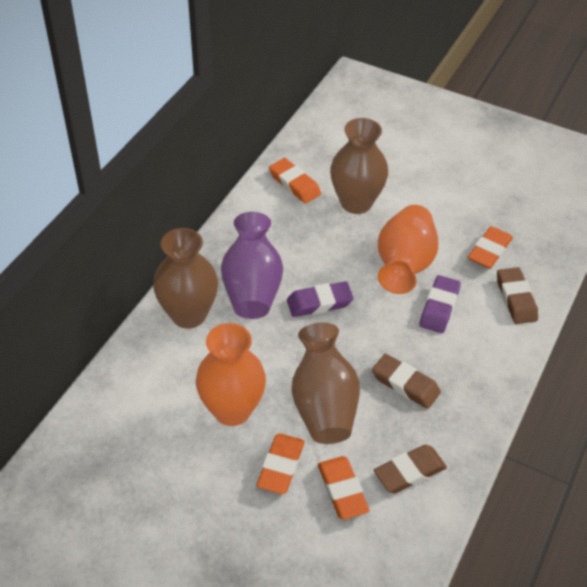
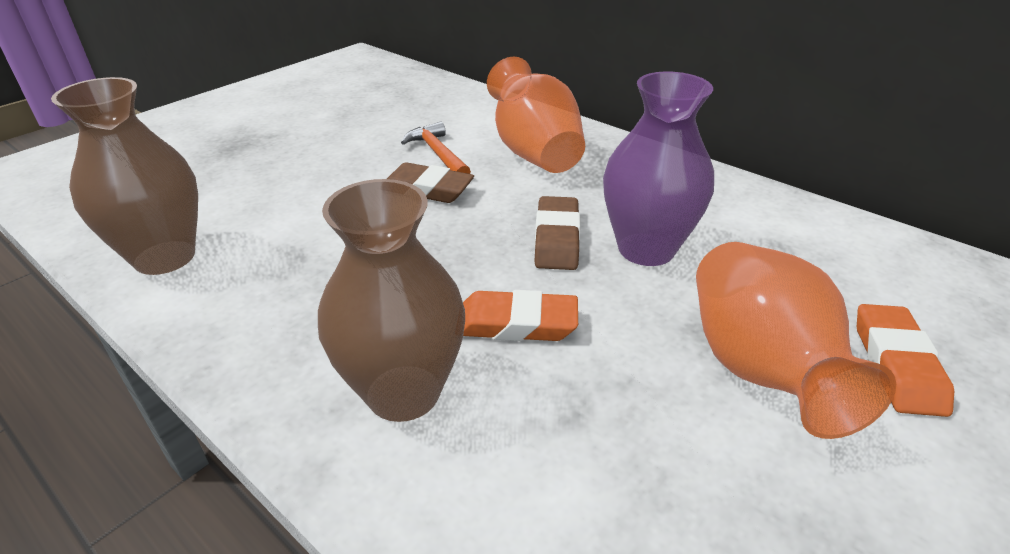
brown eraser: [372,354,441,409] [374,445,447,493] [497,267,538,324] = 3 -> [387,162,474,203] [534,196,580,270] = 2
brown vase: [153,228,218,329] [291,323,360,444] [330,118,388,214] = 3 -> [51,77,198,275] [318,179,465,422] = 2
orange eraser: [256,433,305,494] [269,158,321,204] [318,456,370,520] [468,226,513,269] = 4 -> [463,290,578,341] [857,304,954,417] = 2
orange hammer: none = 0 -> [401,121,471,174] = 1
purple eraser: [287,281,354,317] [419,275,461,333] = 2 -> none = 0

